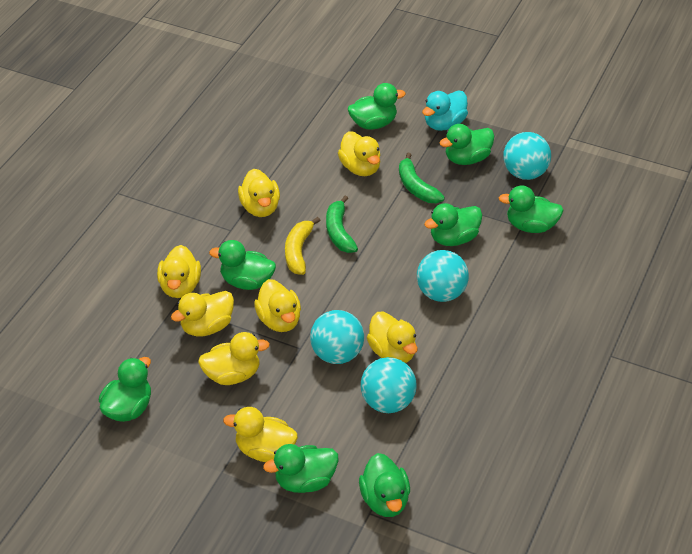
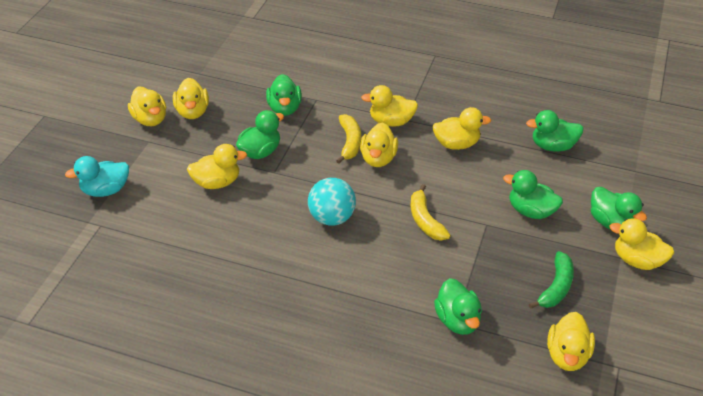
green banana: [326,196,358,253] [399,153,445,203] = 2 -> [529,251,574,309] = 1
green duck: [99,357,151,422] [209,240,276,290] [263,444,339,493] [348,83,406,130] [359,453,410,517] [424,203,482,246] [440,124,494,165] [499,185,564,233] = 8 -> [236,110,284,159] [266,74,302,116] [434,278,482,335] [503,170,563,219] [526,110,583,152] [591,187,647,230] = 6
turquoise ball: [310,310,364,364] [361,357,416,413] [417,250,469,302] [503,132,551,180] = 4 -> [308,178,356,226] = 1
yellow banana: [285,217,321,275] = 1 -> [336,114,361,164] [411,184,451,241] = 2

